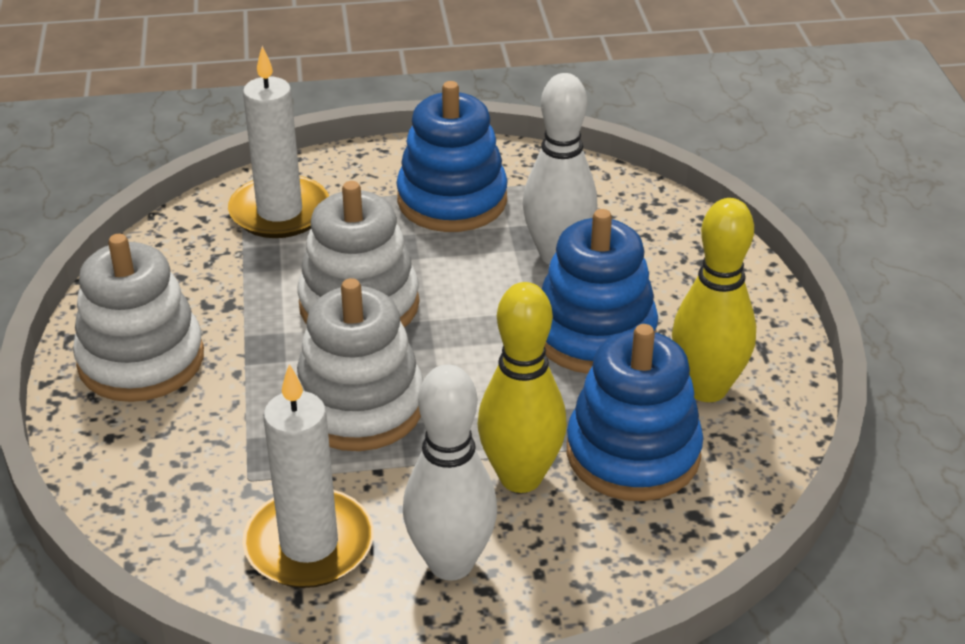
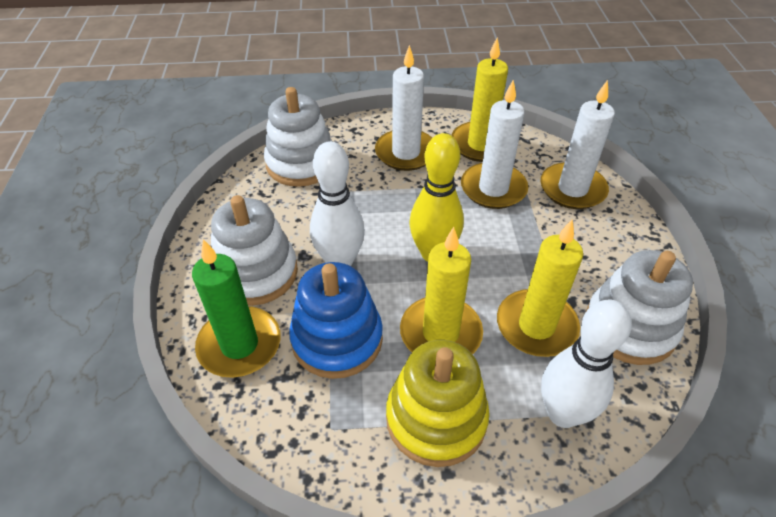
blue stacking toy: [396,81,508,232] [542,209,658,374] [567,324,703,501] = 3 -> [289,262,383,379] = 1
green candle: none = 0 -> [192,239,281,378] = 1
white candle: [228,46,329,238] [242,364,374,588] = 2 -> [375,45,432,171] [461,80,528,209] [540,80,615,209] = 3
yellow bowling pin: [478,282,567,493] [672,198,756,402] = 2 -> [410,133,464,262] = 1
yellow candle: none = 0 -> [400,227,483,354] [451,38,508,162] [497,220,583,357] = 3
yellow stacking toy: none = 0 -> [386,340,490,467] = 1

